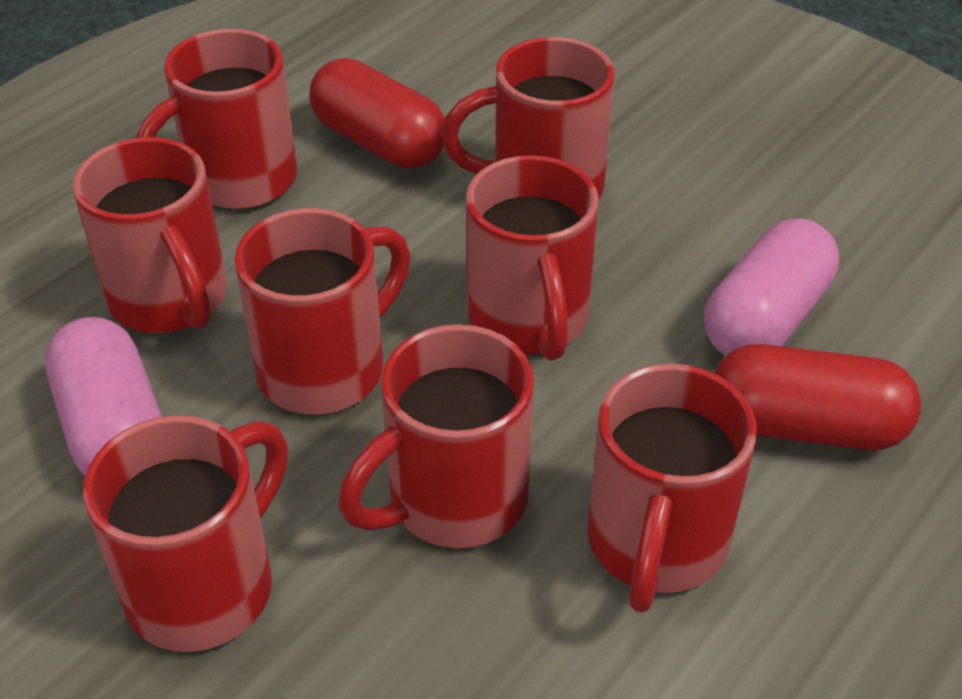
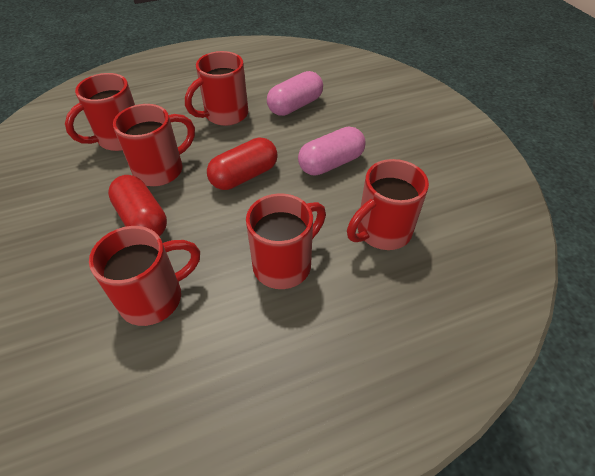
red mug: [73,137,227,333] [83,415,288,652] [136,29,297,209] [234,208,410,414] [339,324,534,548] [441,37,615,198] [466,155,599,361] [587,363,757,613] = 8 -> [65,73,135,151] [89,226,200,326] [113,104,195,186] [185,51,248,126] [246,193,326,289] [347,159,429,250] = 6

